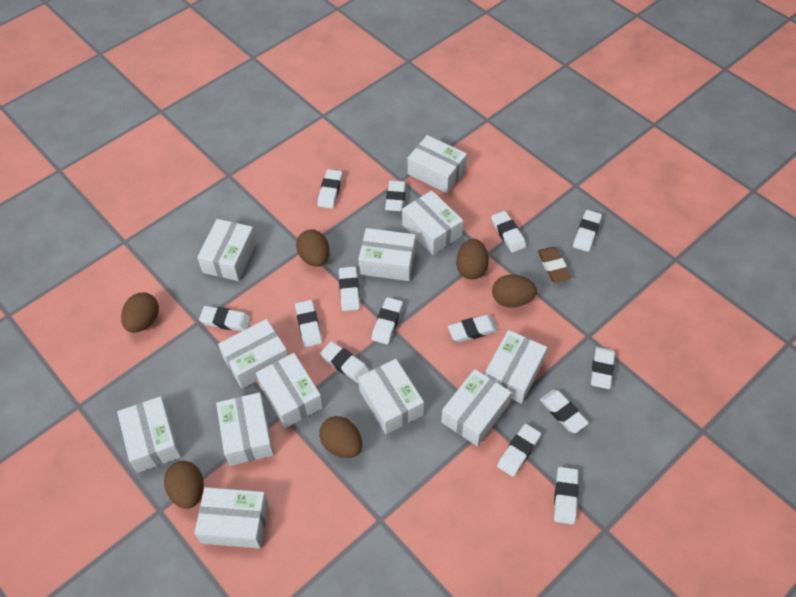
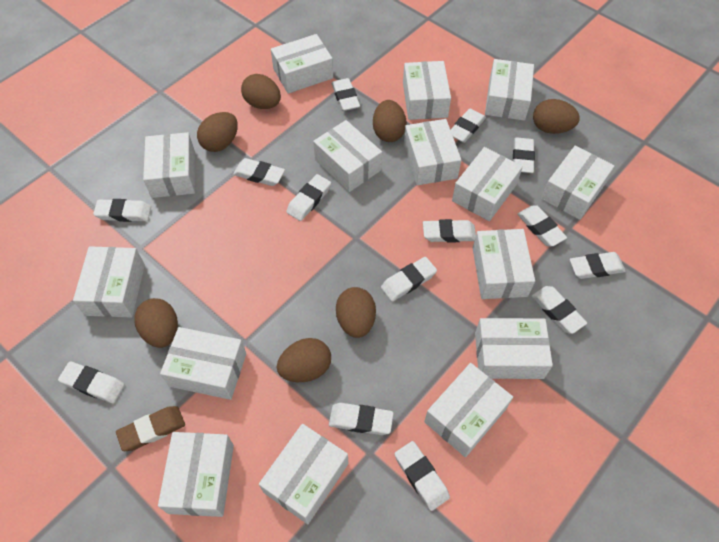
brown egg: [121,292,159,333] [164,461,204,509] [296,229,330,267] [319,416,362,458] [456,239,489,279] [492,275,537,307] = 6 -> [134,298,178,348] [197,112,238,152] [241,74,281,109] [277,338,331,382] [336,287,376,338] [373,100,407,142] [533,99,580,134] = 7
white box: [117,396,181,473] [194,487,269,549] [197,219,257,281] [216,392,274,466] [218,319,288,389] [256,353,323,428] [358,228,416,281] [358,359,424,434] [402,190,463,255] [408,135,467,193] [441,369,511,446] [485,330,547,404] = 12 -> [73,246,145,318] [143,132,195,198] [158,432,234,517] [160,327,246,400] [259,424,348,524] [271,34,333,94] [313,120,382,192] [403,61,451,120] [404,119,461,185] [424,363,513,457] [452,147,523,221] [473,229,535,299] [475,318,553,379] [485,59,534,121] [541,146,614,220] = 15

